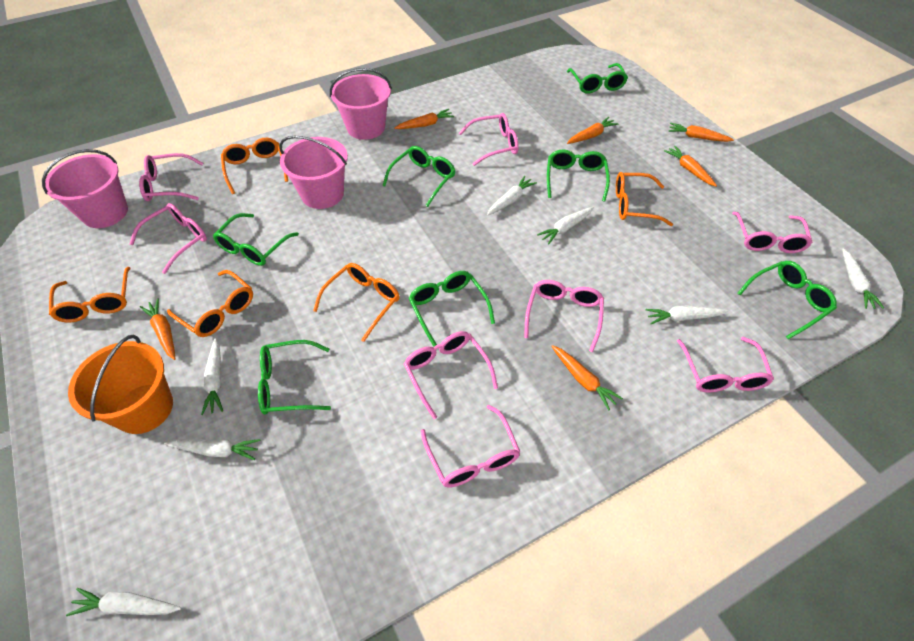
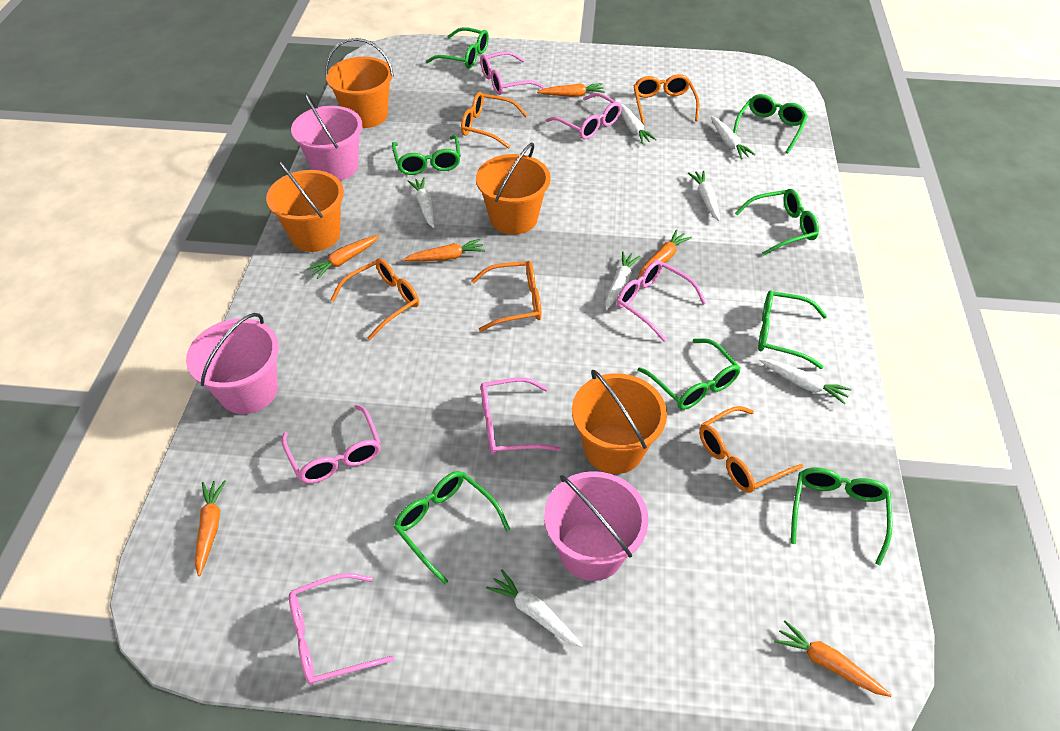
green glasses: [213,213,299,266] [258,340,331,414] [382,146,456,207] [409,271,495,347] [547,150,610,202] [567,63,628,94] [737,261,837,339] = 7 -> [392,135,461,175] [394,471,510,585] [426,27,489,69] [638,338,741,410] [733,94,808,154] [735,189,819,255] [758,290,827,369] [791,468,893,565] = 8
orange bucket: [68,335,173,434] = 1 -> [266,161,344,252] [326,38,394,128] [476,143,551,235] [572,370,667,474] = 4
pink glasses: [130,203,207,274] [139,153,203,201] [404,331,498,419] [421,405,520,488] [459,113,519,166] [524,280,604,352] [677,337,774,393] [732,212,813,253] = 8 -> [281,405,381,483] [289,573,394,685] [480,51,545,95] [481,377,561,455] [546,93,622,139] [617,260,706,342] = 6

